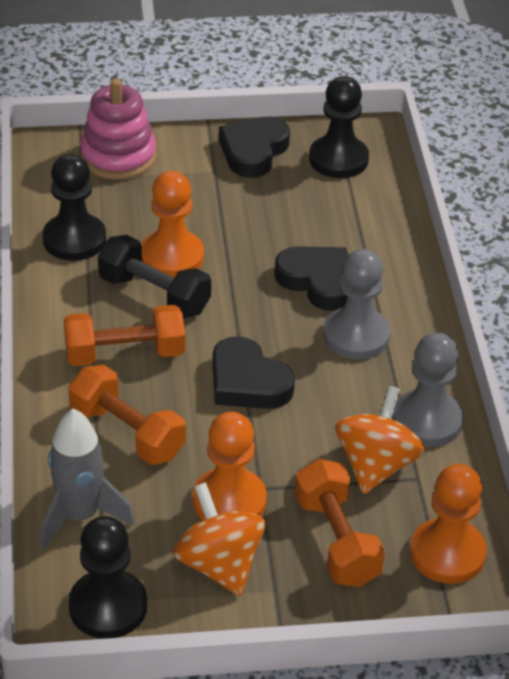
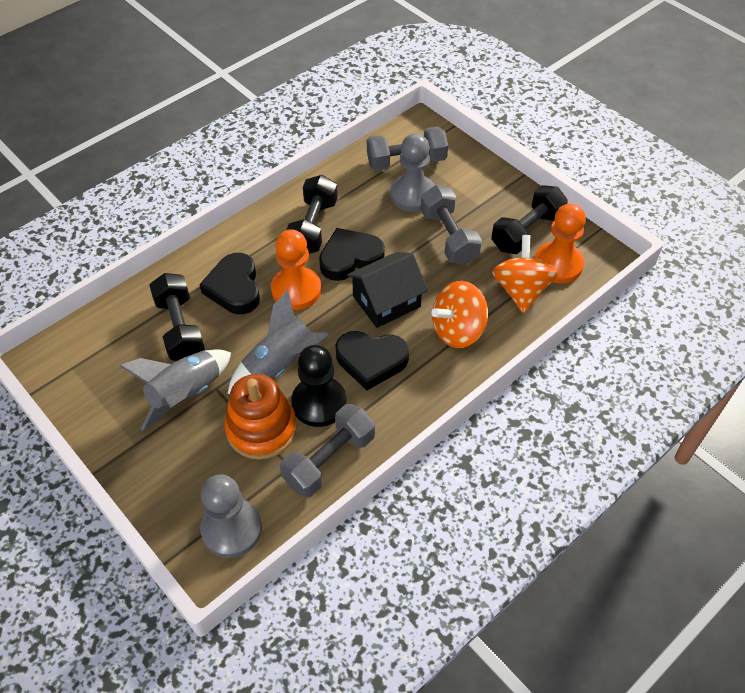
black dumbbell: [98,235,211,318] = 1 -> [150,273,205,361] [286,175,337,254] [491,185,568,254] = 3
black house: none = 0 -> [347,252,428,328] = 1
black pawn: [43,154,106,261] [68,516,147,639] [309,76,369,178] = 3 -> [291,345,347,427] = 1
grey dumbbell: none = 0 -> [280,404,375,498] [367,126,448,171] [421,185,482,265] = 3
grey rocket: [40,409,135,550] = 1 -> [120,349,231,431] [228,289,328,394] = 2
orange dumbbell: [64,305,185,366] [68,365,186,465] [295,459,385,587] = 3 -> none = 0
orange pawn: [141,171,204,278] [193,412,267,520] [410,464,487,584] = 3 -> [271,229,322,310] [534,203,586,283] = 2
orange stacking toy: none = 0 -> [224,374,297,460] = 1
pink stacking toy: [80,79,156,180] = 1 -> none = 0

